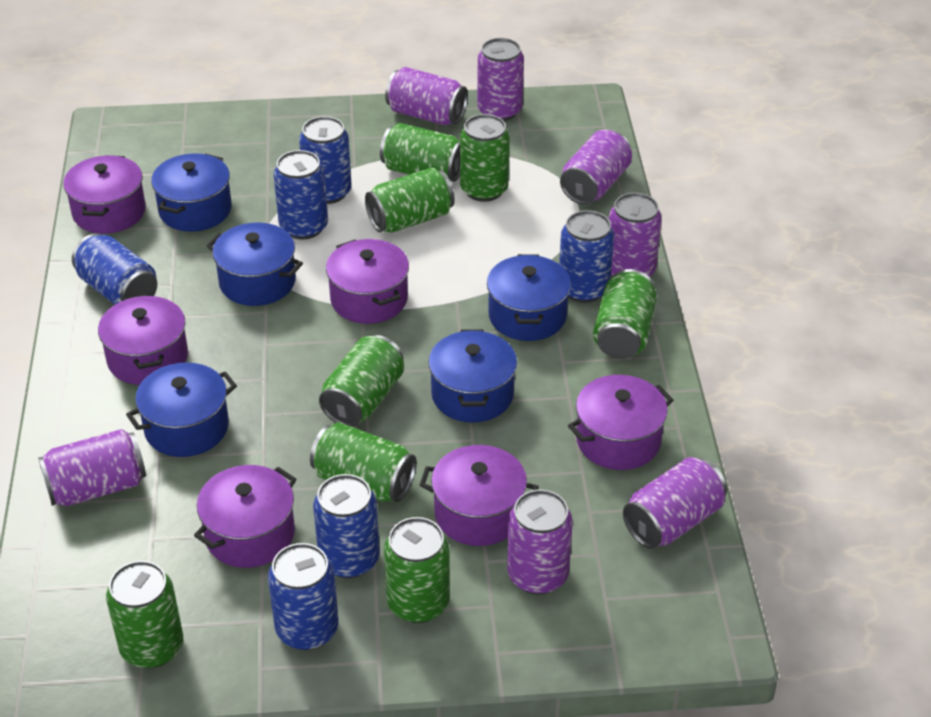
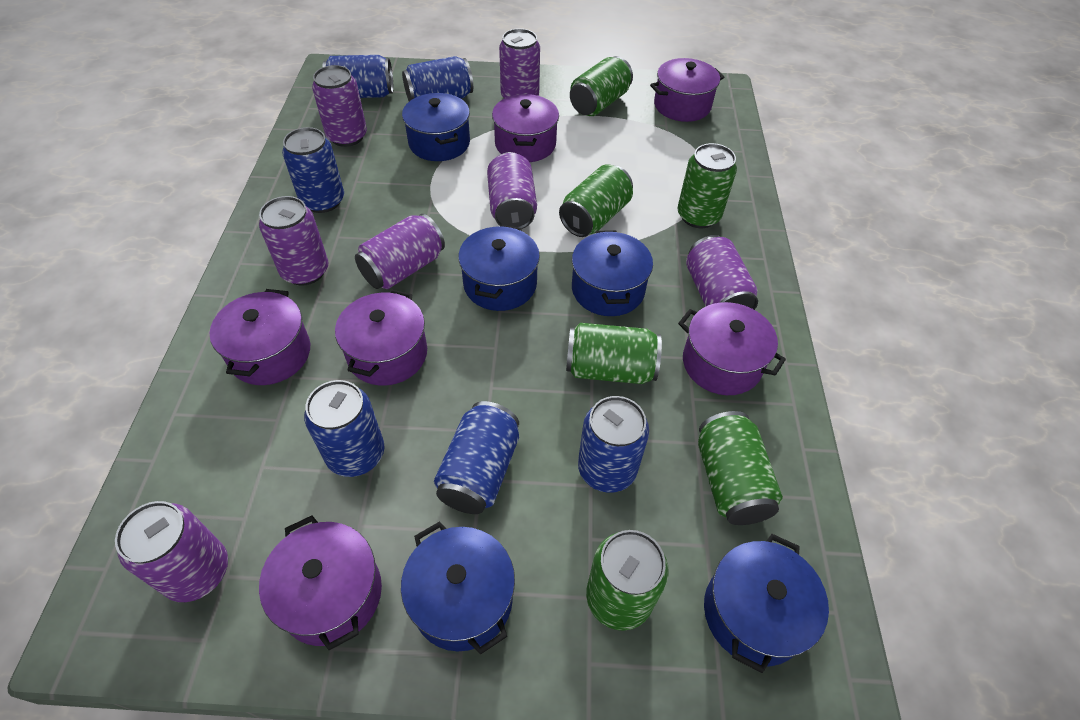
green can: [106,561,183,668] [310,422,417,502] [319,335,404,427] [365,168,455,233] [380,123,460,182] [384,517,450,623] [460,114,509,202] [593,269,657,359] = 8 -> [559,164,633,237] [566,323,662,384] [570,56,633,116] [586,530,669,631] [677,143,737,228] [698,411,783,525] = 6

